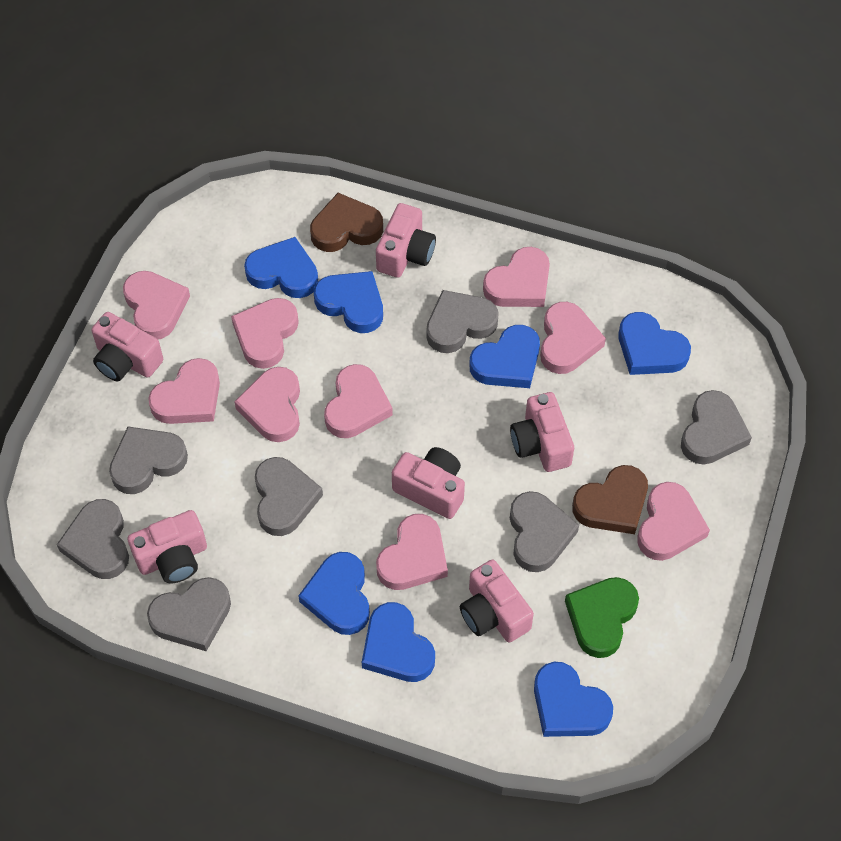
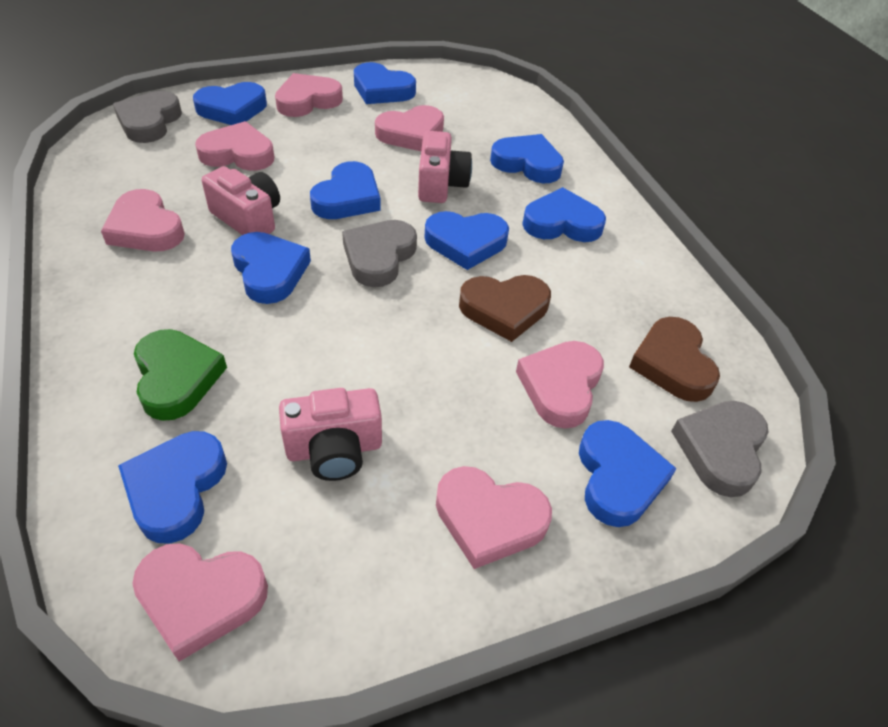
blue heart: [244,237,318,298] [298,552,370,635] [314,271,383,333] [362,602,435,682] [469,325,540,388] [534,662,613,737] [619,312,691,375] = 7 -> [118,431,227,544] [193,82,267,125] [231,232,311,304] [310,161,381,219] [354,62,416,104] [424,211,509,270] [490,134,564,183] [522,187,606,242] [579,420,677,527] = 9
grey heart: [57,499,129,579] [109,427,188,494] [147,577,231,651] [255,457,323,536] [426,290,499,353] [510,491,579,572] [681,390,752,465] = 7 -> [113,91,182,143] [342,220,417,287] [671,401,768,497] = 3
pink camera: [91,312,163,381] [127,510,207,584] [376,203,436,278] [392,447,465,519] [460,560,534,643] [510,392,574,472] = 6 -> [202,166,280,235] [279,388,382,481] [418,131,472,203] = 3
pink heart: [123,271,190,339] [148,358,220,424] [231,298,299,369] [234,367,300,442] [324,364,393,438] [376,514,448,590] [483,247,550,307] [540,302,606,374] [637,482,710,561] = 9 -> [101,189,185,252] [132,543,268,662] [195,121,274,171] [275,73,343,117] [375,105,444,151] [436,466,552,569] [516,341,604,429] = 7

